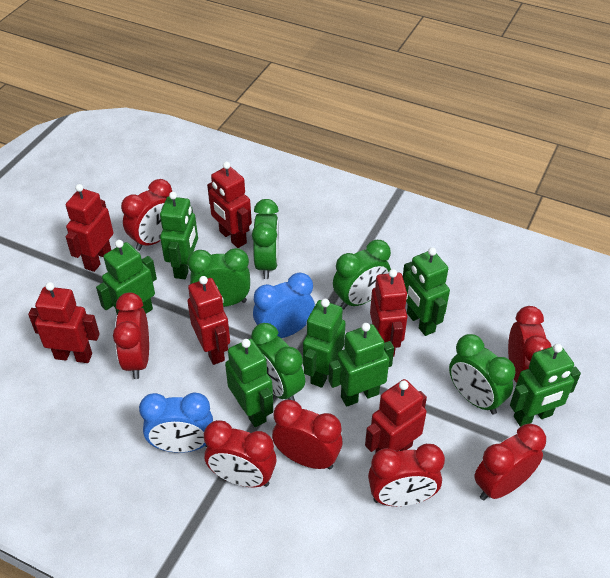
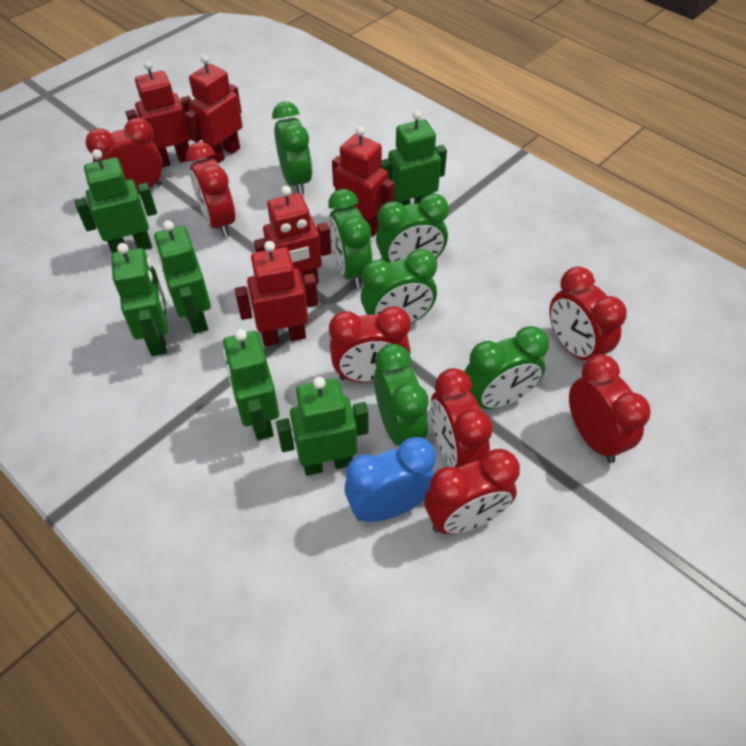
blue clock: [139,392,213,453] [253,273,315,338] = 2 -> [345,437,436,522] = 1
green clock: [187,248,250,307] [251,323,305,401] [252,199,279,279] [333,240,391,310] [449,334,516,414] = 5 -> [272,102,312,195] [329,189,372,289] [361,249,437,323] [374,344,429,446] [376,193,449,263] [464,326,549,409] = 6
green robot: [96,240,157,315] [160,192,198,279] [225,339,273,427] [303,299,345,388] [328,323,394,407] [403,247,450,336] [510,344,581,427] = 7 -> [75,149,157,253] [111,243,168,356] [154,220,211,334] [223,329,279,440] [276,377,369,476] [380,110,447,206] = 6
red robot: [28,282,100,363] [66,184,114,272] [187,276,230,365] [207,162,252,248] [365,379,427,453] [370,269,408,357] = 6 -> [126,61,192,168] [185,54,242,164] [235,241,318,346] [254,186,332,284] [332,126,395,237] = 5

